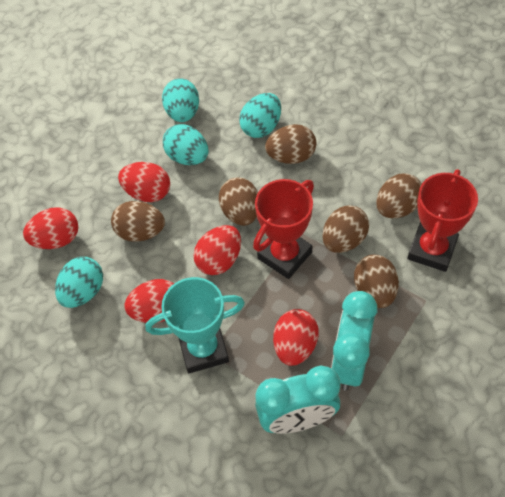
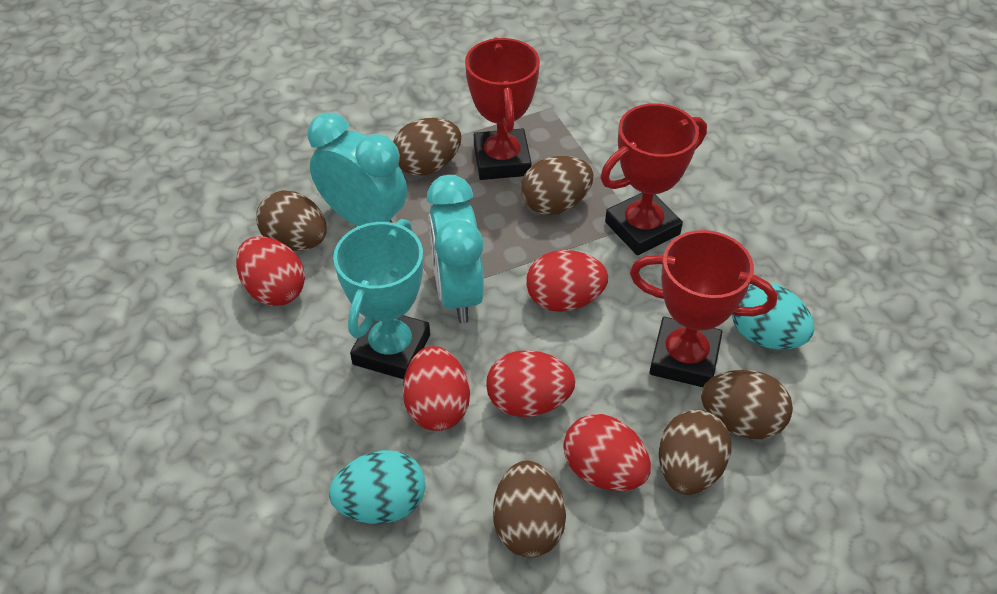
red trophy: [253,179,314,279] [407,169,478,272] = 2 -> [465,37,540,180] [600,103,707,255] [630,230,777,387] = 3
turquoise egg: [55,257,103,308] [162,78,199,122] [163,124,208,165] [239,93,281,138] = 4 -> [329,450,425,524] [732,283,814,350] = 2

